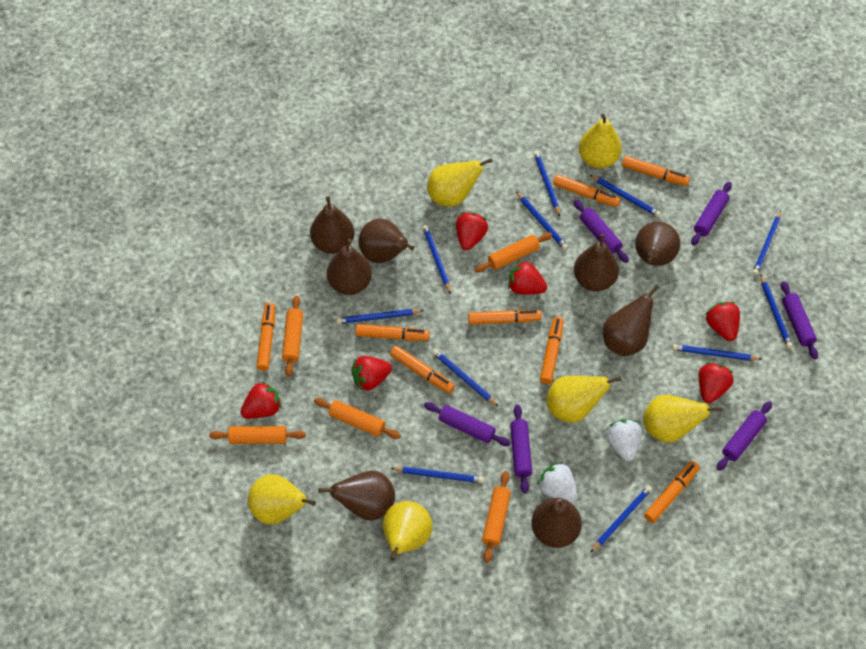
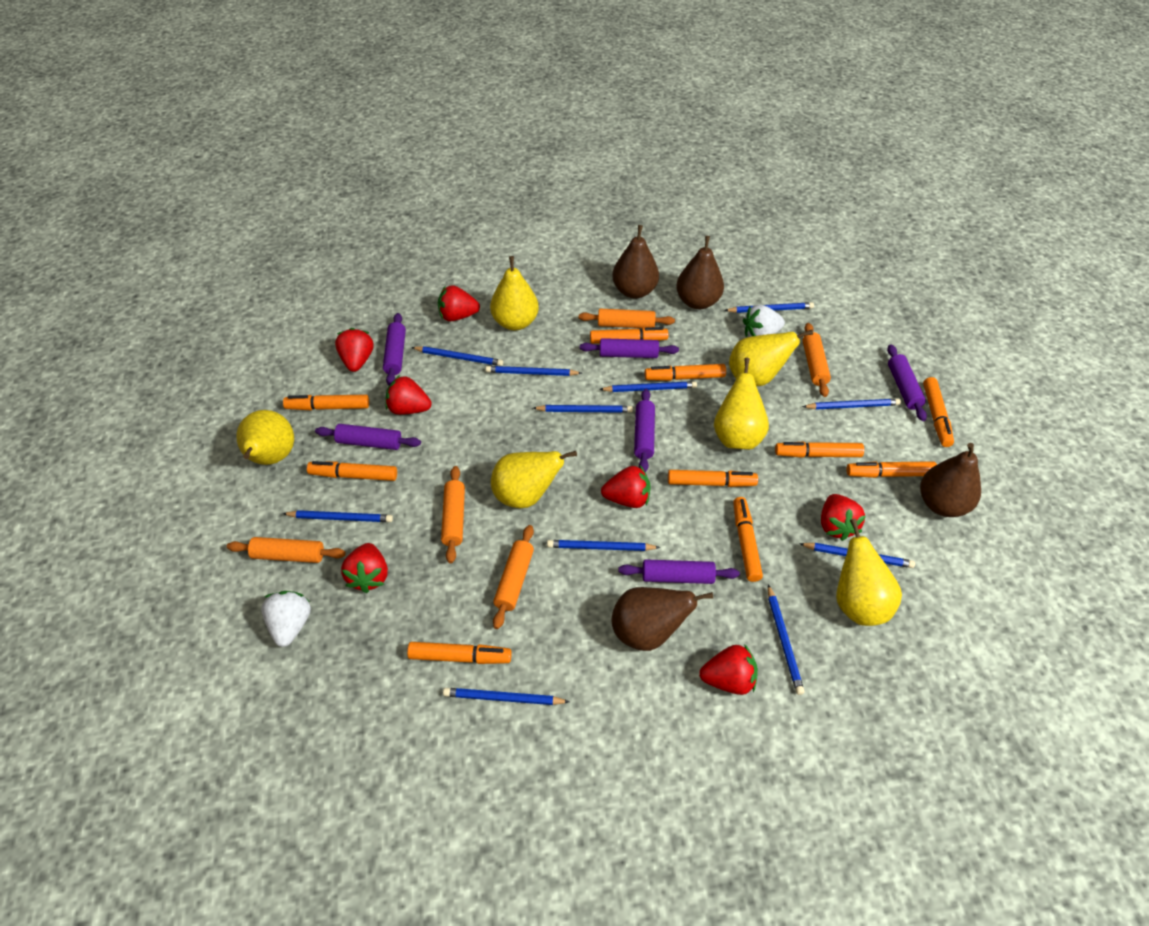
brown pear: [310,196,354,254] [318,470,395,521] [327,239,372,295] [359,218,414,263] [531,498,582,548] [574,234,619,291] [603,285,659,356] [635,222,680,266] = 8 -> [611,587,713,651] [612,225,659,298] [676,236,724,309] [920,443,981,517] = 4
orange marker: [256,303,275,371] [356,324,430,341] [390,346,455,393] [468,309,542,325] [540,316,564,384] [553,174,620,207] [622,156,690,186] [644,461,700,523] = 8 -> [283,395,369,410] [307,461,397,481] [407,642,512,664] [590,327,668,344] [645,364,726,381] [668,470,758,487] [733,497,763,582] [775,441,864,458] [846,461,937,478] [923,377,954,447] = 10
red strawberry: [240,381,282,419] [351,356,392,391] [456,212,488,250] [508,260,547,294] [699,362,734,403] [705,302,740,341] = 6 -> [335,328,373,372] [341,543,388,593] [385,375,432,415] [438,285,480,321] [601,466,651,508] [699,644,758,695] [821,494,866,541] = 7

